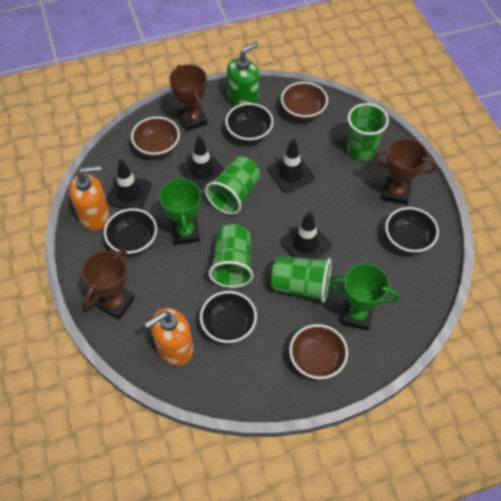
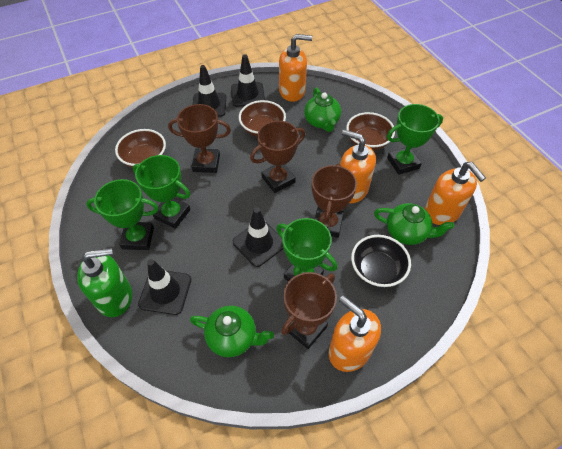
black bowl: [104,208,157,255] [200,291,257,343] [225,103,274,143] [385,207,439,254] = 4 -> [351,235,411,288] = 1
brown trophy: [81,249,135,320] [169,65,207,132] [374,138,437,205] = 3 -> [168,104,231,173] [250,121,305,193] [281,272,337,349] [312,163,357,238] = 4
green cup: [205,156,260,215] [208,224,253,288] [271,256,331,303] [347,103,389,160] = 4 -> none = 0
green teapot: none = 0 -> [190,306,274,357] [304,88,341,132] [374,203,454,245] = 3
green trophy: [159,176,201,245] [330,263,400,331] = 2 -> [86,179,159,250] [133,155,190,229] [276,218,337,282] [387,104,443,175] = 4
orange soap dispenser: [69,165,110,231] [145,308,193,366] = 2 -> [279,34,312,102] [328,296,381,372] [340,129,376,203] [424,162,486,225] = 4

